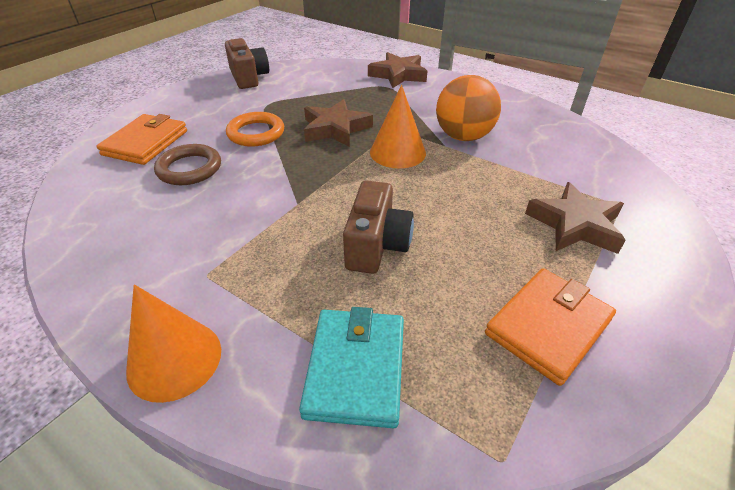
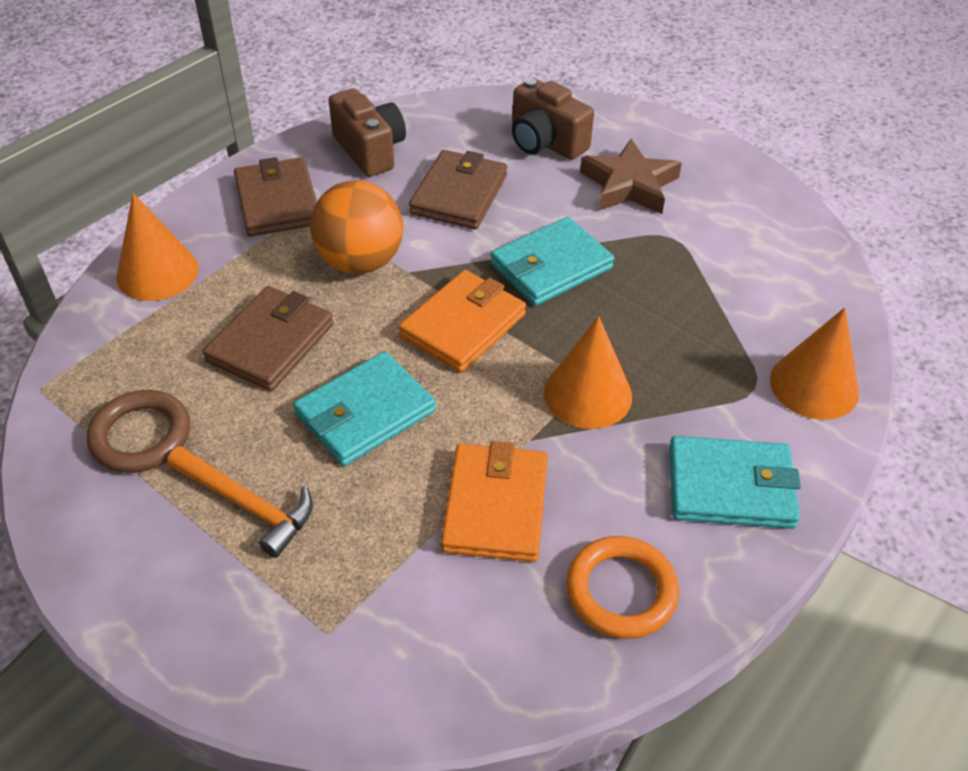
brown star: [304,99,373,147] [368,52,427,88] [525,182,626,254] = 3 -> [580,139,682,214] = 1
brown wallet: none = 0 -> [203,286,334,391] [234,157,317,237] [409,150,507,229] = 3
orange cone: [126,285,221,403] [370,85,426,169] = 2 -> [116,193,198,301] [544,316,632,429] [770,307,859,420] = 3
orange hammer: none = 0 -> [167,446,313,558] = 1
turquoise wallet: [299,307,404,428] = 1 -> [293,351,436,466] [490,217,614,306] [669,436,801,529] = 3

